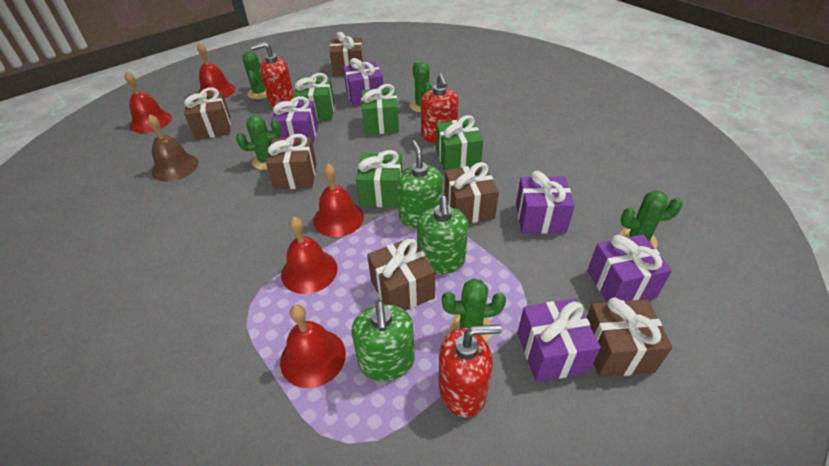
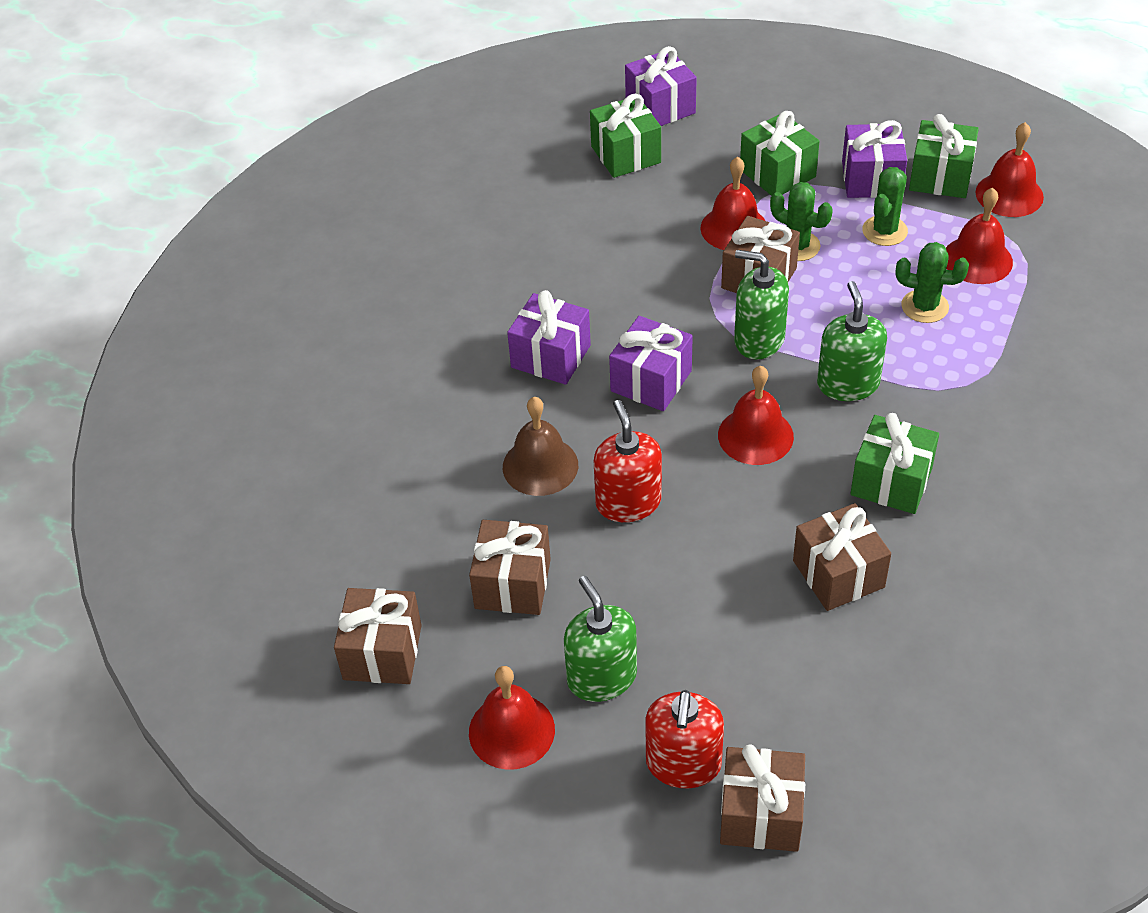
brown gift: [184,87,231,140] [266,134,317,189] [330,32,364,76] [367,237,435,311] [444,162,499,223] [586,298,672,377] = 6 -> [334,588,422,684] [469,520,551,615] [720,744,805,852] [721,216,800,293] [793,503,891,611] = 5
green cactus: [236,115,281,170] [242,51,267,99] [409,62,432,112] [442,278,506,341] [620,190,683,249] = 5 -> [770,182,833,261] [862,167,908,246] [896,242,969,323] = 3
purple gift: [271,96,318,144] [343,58,383,106] [516,171,575,234] [517,299,601,382] [587,234,672,302] = 5 -> [507,290,591,385] [609,316,693,411] [625,46,697,126] [842,120,907,198] = 4
red soap dispenser: [251,42,294,108] [421,73,459,143] [438,325,502,417] = 3 -> [594,400,662,522] [645,690,724,788] = 2

